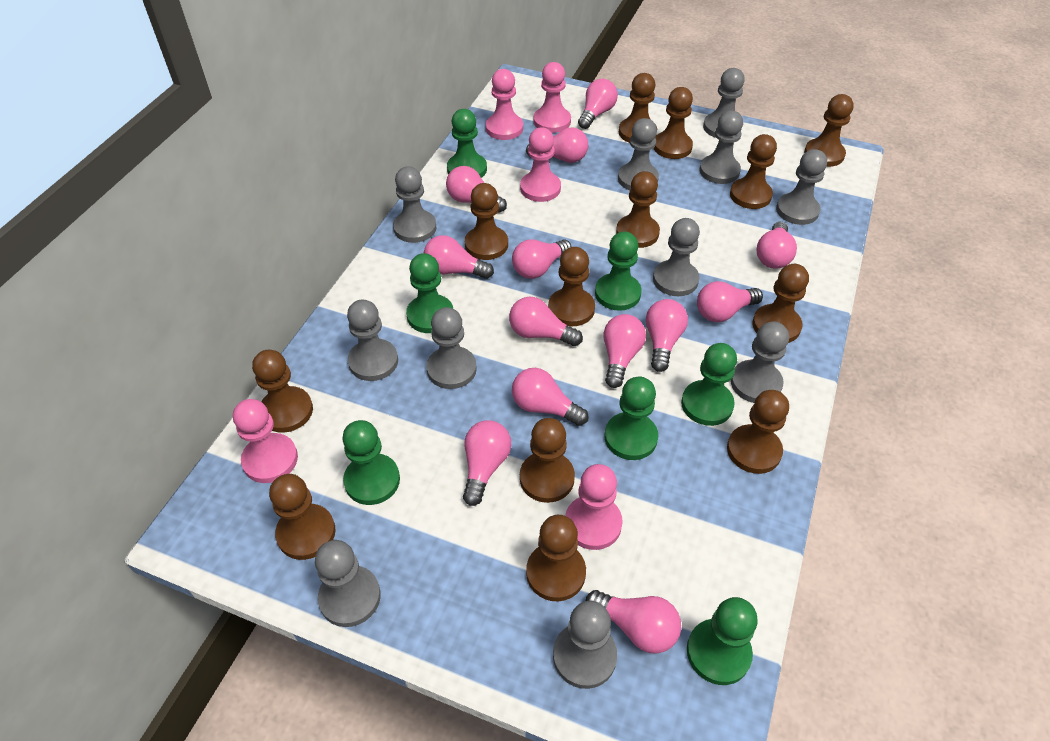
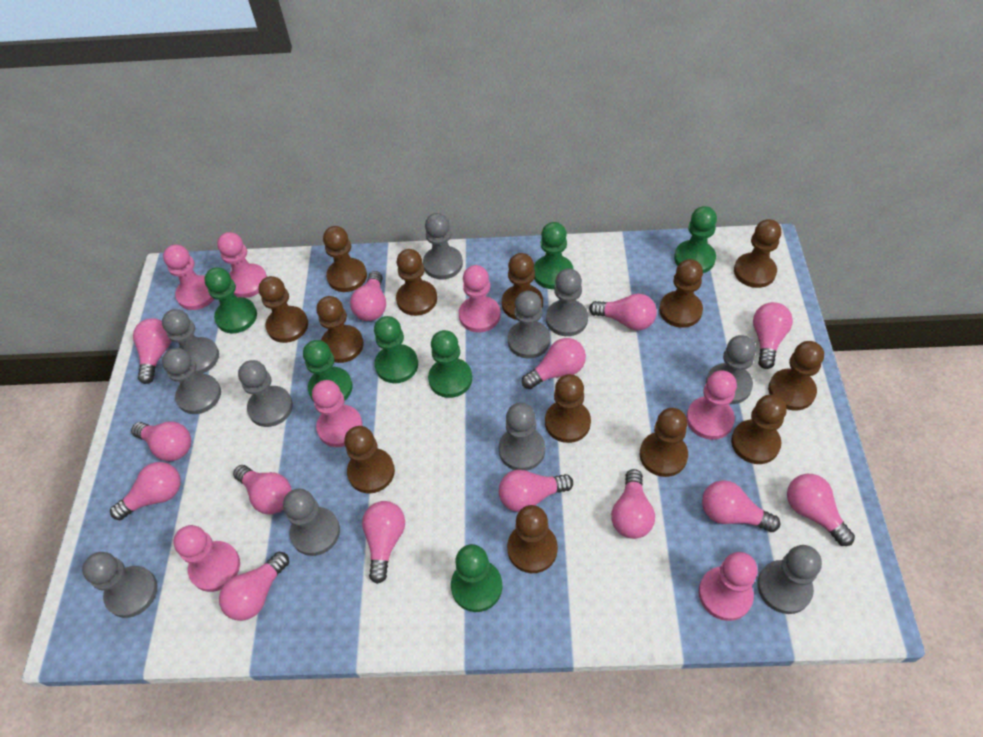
pink light bulb: [424,235,494,279] [446,166,507,213] [463,420,511,506] [509,297,583,346] [512,239,571,279] [512,368,589,426] [526,127,588,163] [578,79,618,129] [586,590,681,654] [603,314,646,388] [646,299,688,372] [697,281,763,322] [756,222,797,269] = 13 -> [110,462,180,520] [131,422,191,461] [133,318,171,384] [219,552,289,621] [233,465,292,515] [350,271,386,321] [362,501,405,584] [499,470,573,512] [522,338,586,389] [589,293,657,330] [611,469,655,539] [702,480,780,532] [753,302,793,369] [787,474,855,546] = 14
pink pawn: [233,399,298,483] [486,69,523,140] [520,127,561,202] [534,62,571,133] [565,464,623,550] = 5 -> [163,245,214,310] [173,525,240,592] [217,232,267,298] [312,380,363,447] [459,265,500,332] [686,370,737,440] [699,552,758,621] = 7

